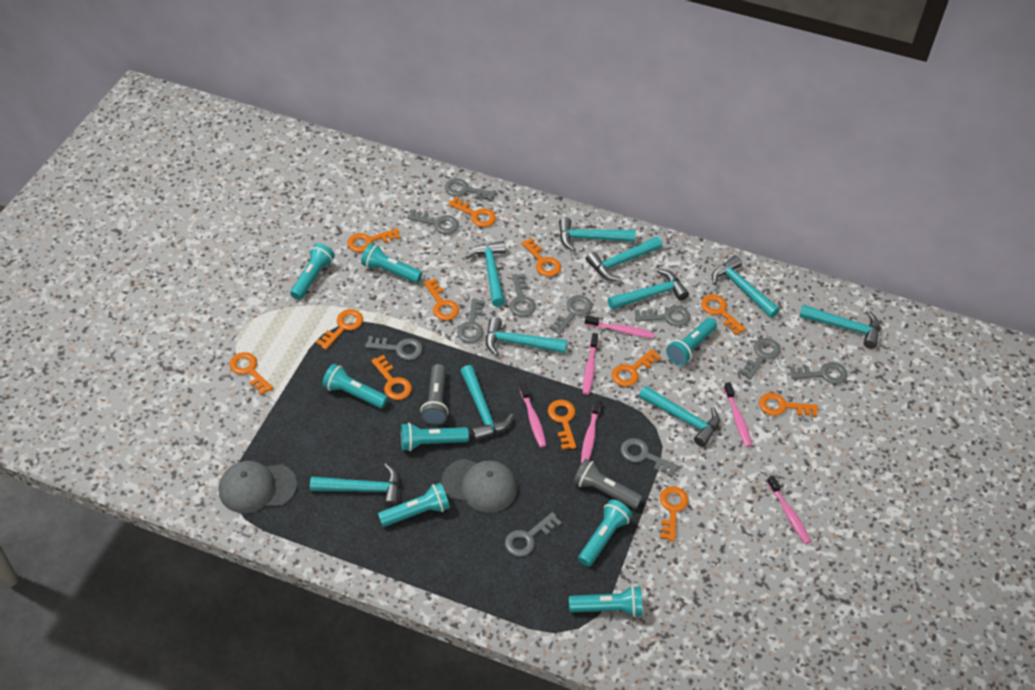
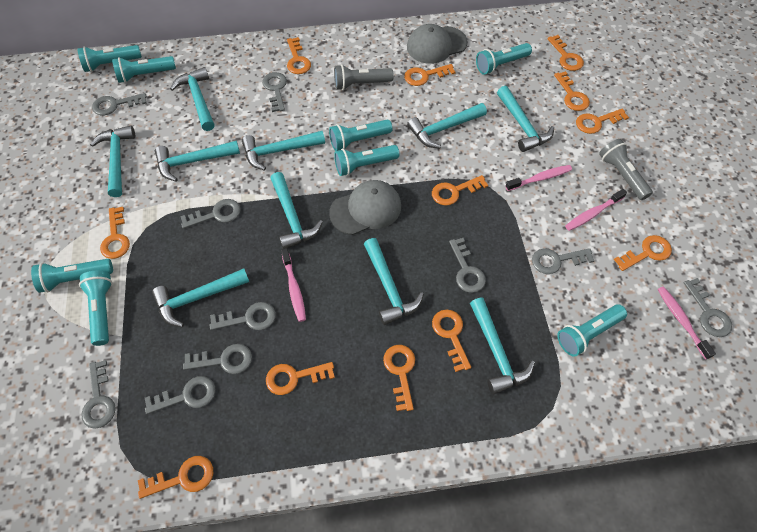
grey key: [365,336,423,360] [407,209,459,234] [445,178,496,202] [457,298,485,343] [505,512,562,557] [510,274,536,317] [549,295,592,335] [621,438,679,477] [635,306,690,326] [740,338,780,379] [790,362,848,384] = 11 -> [81,360,116,429] [92,93,147,115] [145,376,216,414] [180,199,241,229] [183,344,252,374] [210,302,276,330] [262,72,287,112] [449,238,486,293] [532,248,595,274] [683,278,732,337] = 10
pink toothbrush: [520,383,546,448] [581,399,601,464] [583,333,598,395] [585,315,654,338] [724,382,752,447] [767,475,811,544] = 6 -> [281,248,306,322] [505,165,572,191] [565,189,627,231] [658,286,716,360] = 4

